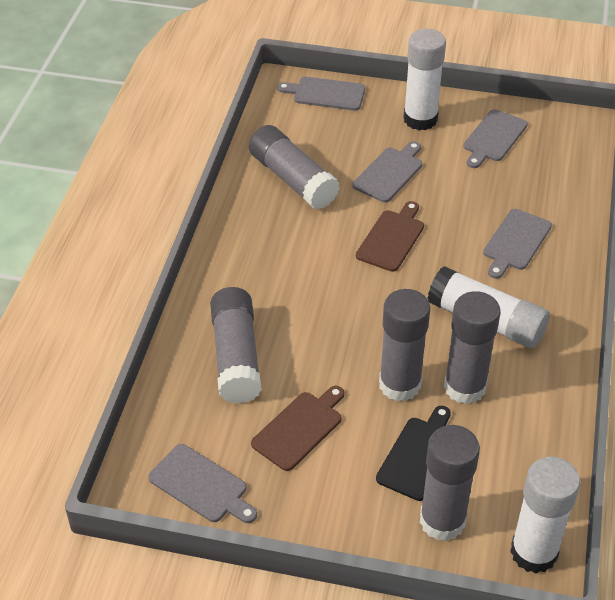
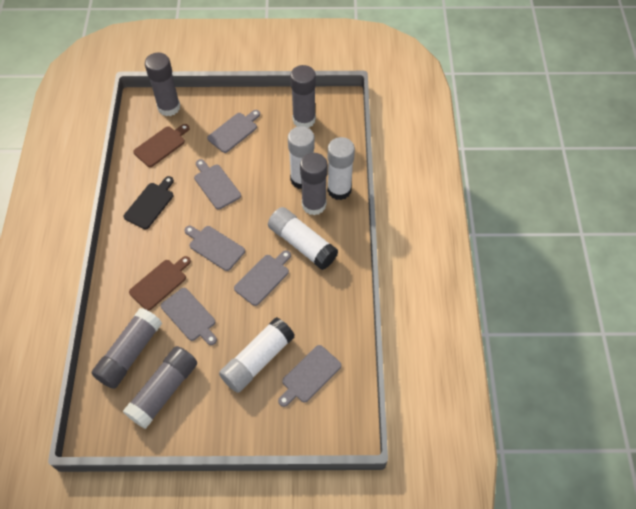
grey cutting board: [148,444,257,523] [277,77,365,111] [352,141,422,202] [463,109,528,168] [483,209,552,279] = 5 -> [161,288,217,345] [184,226,245,271] [194,159,241,209] [207,110,260,153] [234,250,291,306] [278,345,341,407] = 6
white glue stick: [403,29,446,130] [427,266,550,348] [510,457,580,574] = 3 -> [219,317,294,393] [268,207,338,270] [288,126,315,189] [327,137,355,200] = 4

